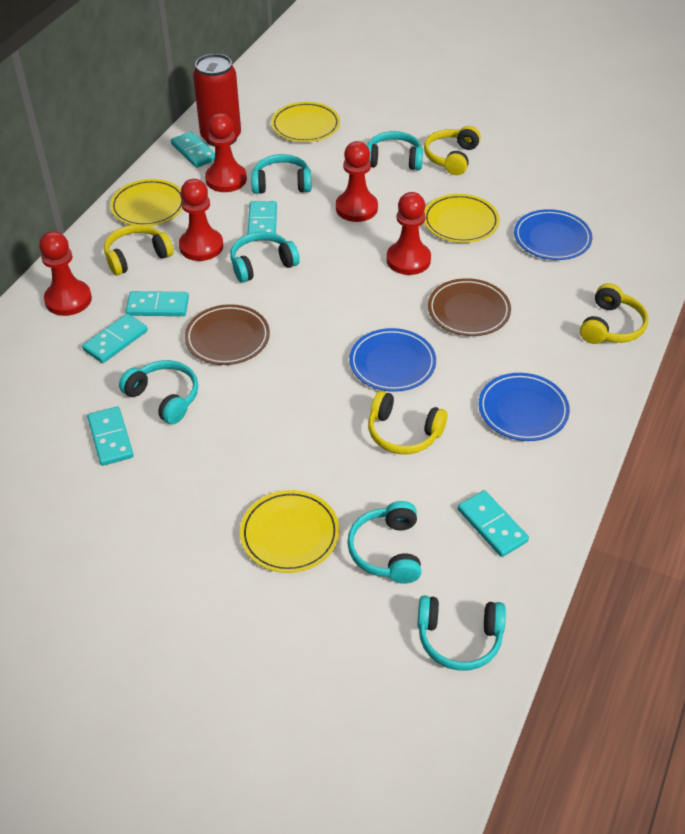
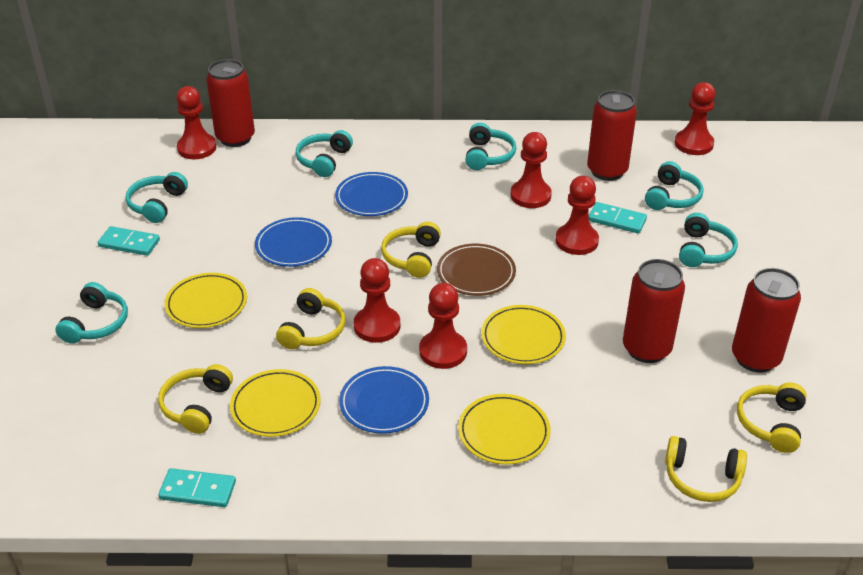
brown plate: [185,304,270,365] [428,278,511,336] = 2 -> [437,244,516,296] = 1
red can: [193,54,241,147] = 1 -> [206,59,255,147] [587,90,637,181] [623,259,685,363] [732,268,801,372] = 4
red pawn: [39,231,92,316] [179,179,223,261] [205,113,247,192] [336,141,378,222] [386,192,431,275] = 5 -> [176,86,216,159] [354,258,400,343] [419,283,467,369] [511,132,552,208] [555,176,599,255] [675,82,715,155] = 6
turquoise domino: [82,314,148,363] [87,406,133,466] [126,291,189,316] [171,131,215,168] [248,201,277,234] [458,490,529,557] = 6 -> [98,226,160,256] [158,468,236,507] [589,202,647,234] = 3
yellow headphones: [104,224,173,276] [368,391,448,454] [424,126,481,175] [580,283,649,344] = 4 -> [158,364,233,434] [276,288,345,349] [381,222,441,278] [665,436,747,502] [737,382,807,453] = 5

